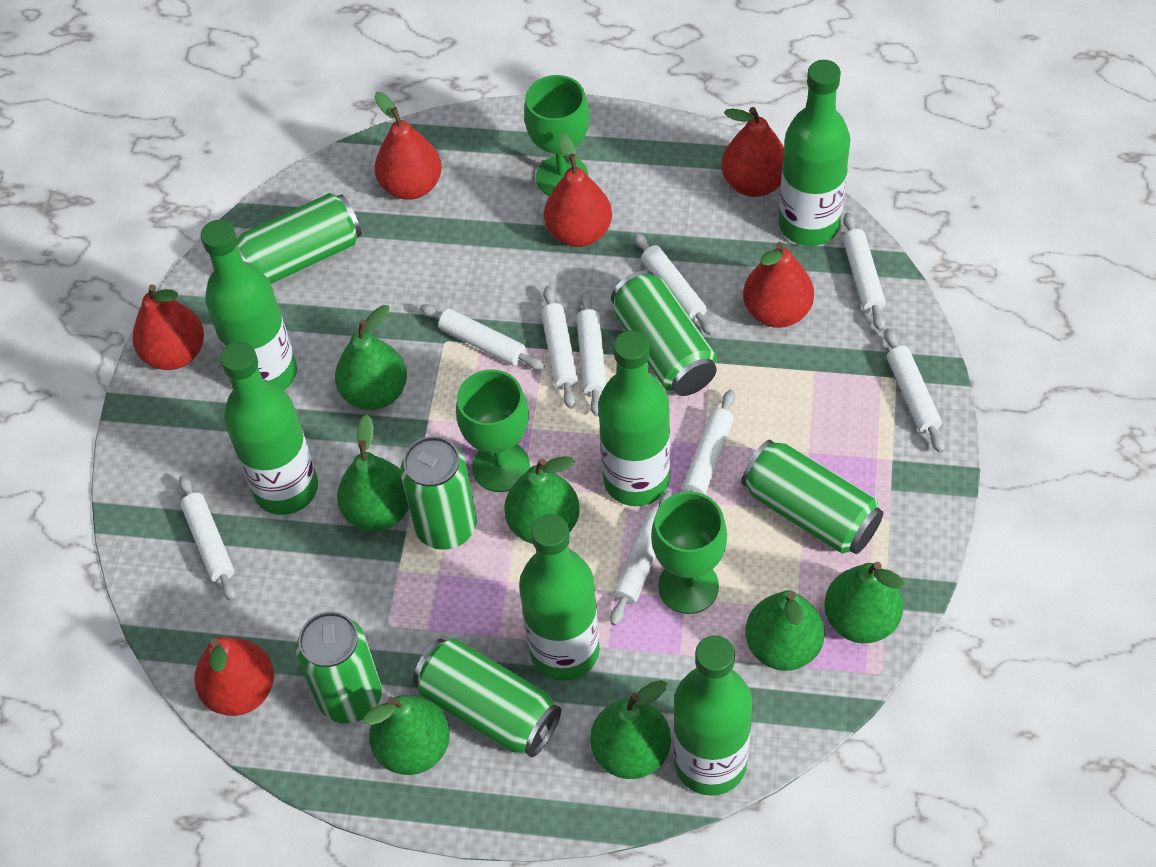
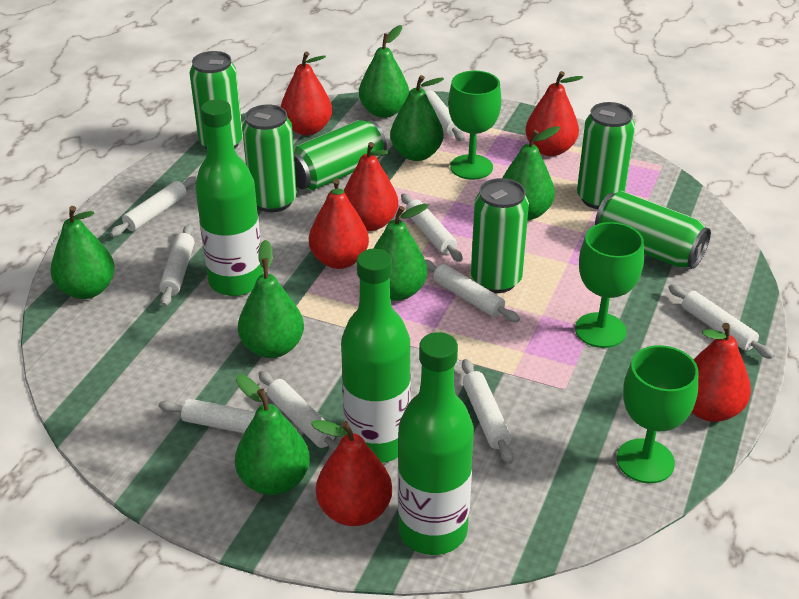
green bottle: [201,220,297,391] [220,341,318,515] [519,514,600,681] [598,330,670,506] [673,636,752,796] [779,60,851,246] = 6 -> [195,99,263,296] [341,249,411,463] [398,332,474,555] = 3

